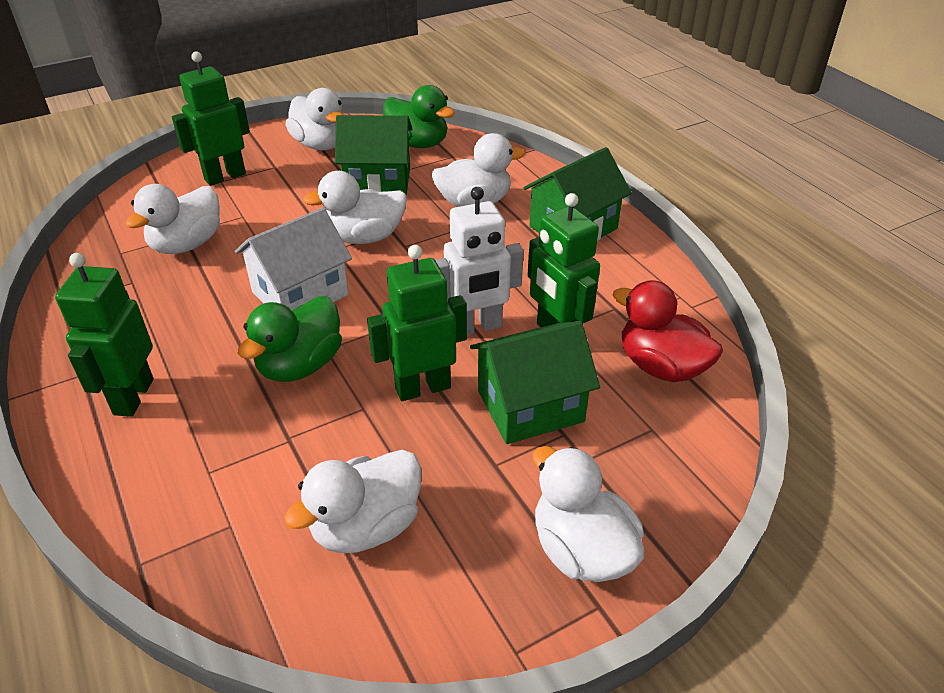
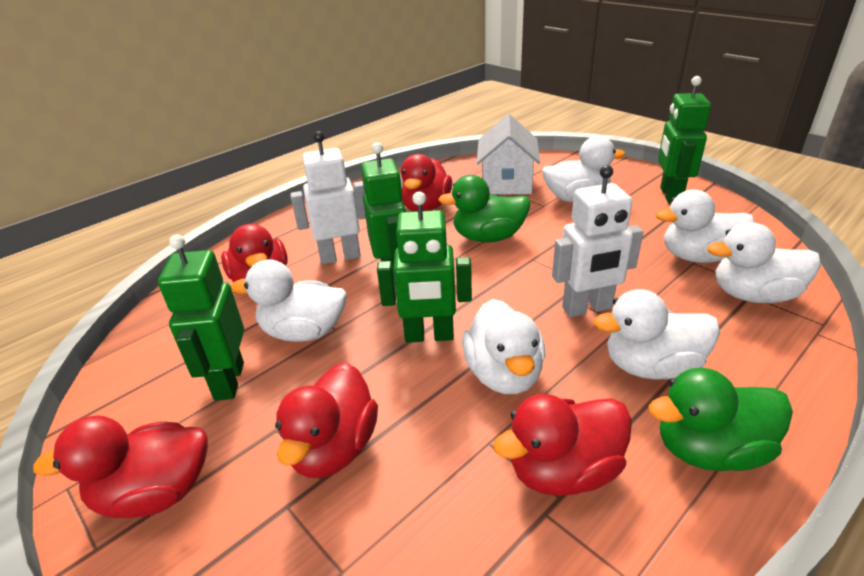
green house: [335,115,412,195] [470,321,600,444] [523,147,632,241] = 3 -> none = 0
red duck: [612,280,723,382] = 1 -> [33,415,208,518] [221,224,288,282] [275,362,378,478] [401,154,452,211] [493,394,632,496] = 5
white robot: [435,187,524,335] = 1 -> [290,131,366,265] [552,165,643,317] = 2

